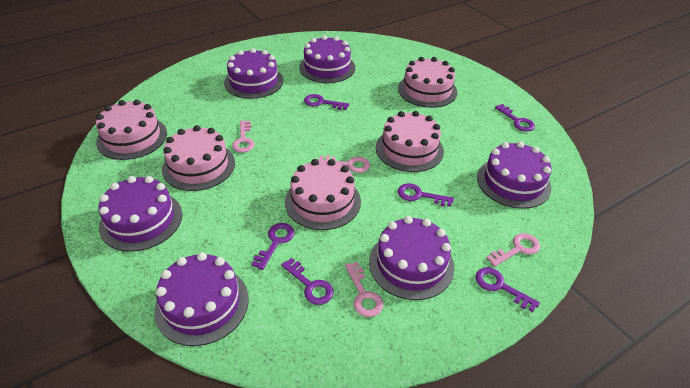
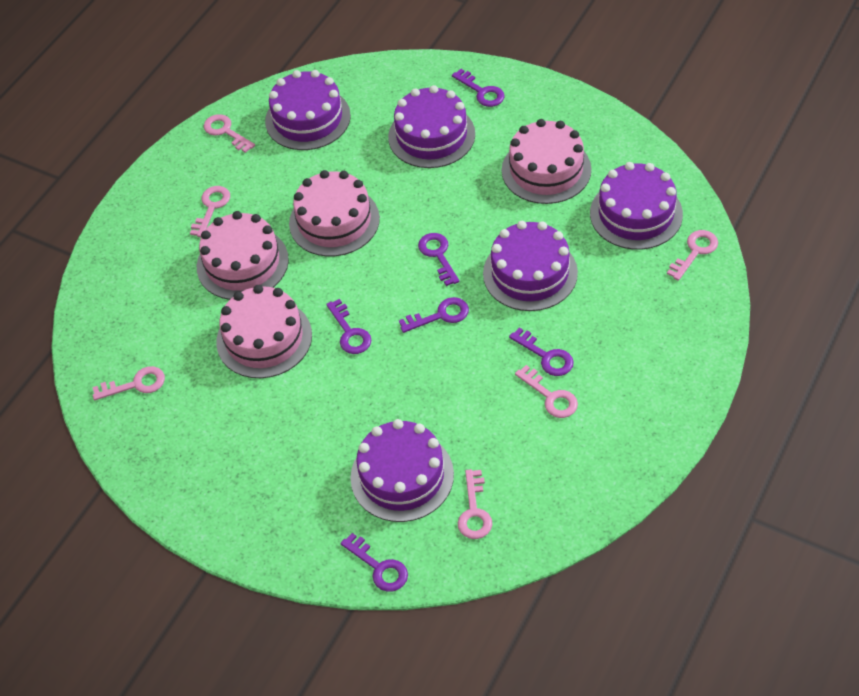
pink cake: [96,100,167,160] [162,125,235,191] [285,159,361,230] [376,111,444,172] [398,57,457,108] = 5 -> [197,211,289,300] [216,285,312,378] [289,170,380,257] [502,119,591,204] = 4
pink key: [232,120,255,153] [318,155,370,173] [345,262,384,317] [486,233,540,267] = 4 -> [93,366,165,400] [190,186,230,237] [204,114,255,153] [458,469,492,539] [515,365,578,418] [667,230,718,281] = 6
purple cake: [98,176,182,252] [154,252,249,346] [224,48,283,99] [299,35,355,83] [369,216,454,300] [477,141,552,209] = 6 -> [265,70,351,150] [350,419,454,522] [388,85,475,168] [483,221,578,311] [590,162,683,250] = 5

